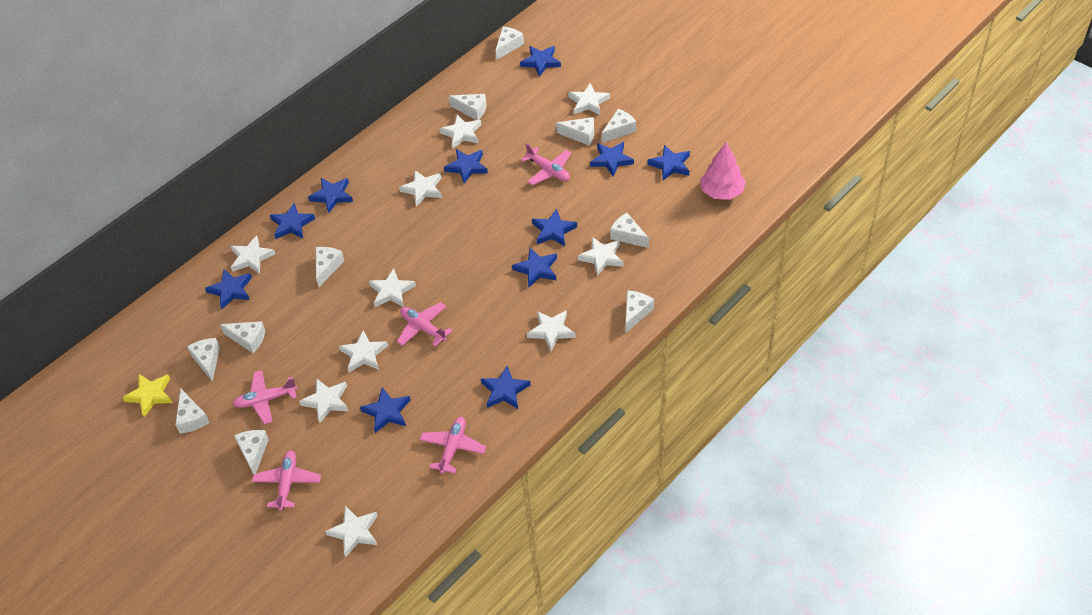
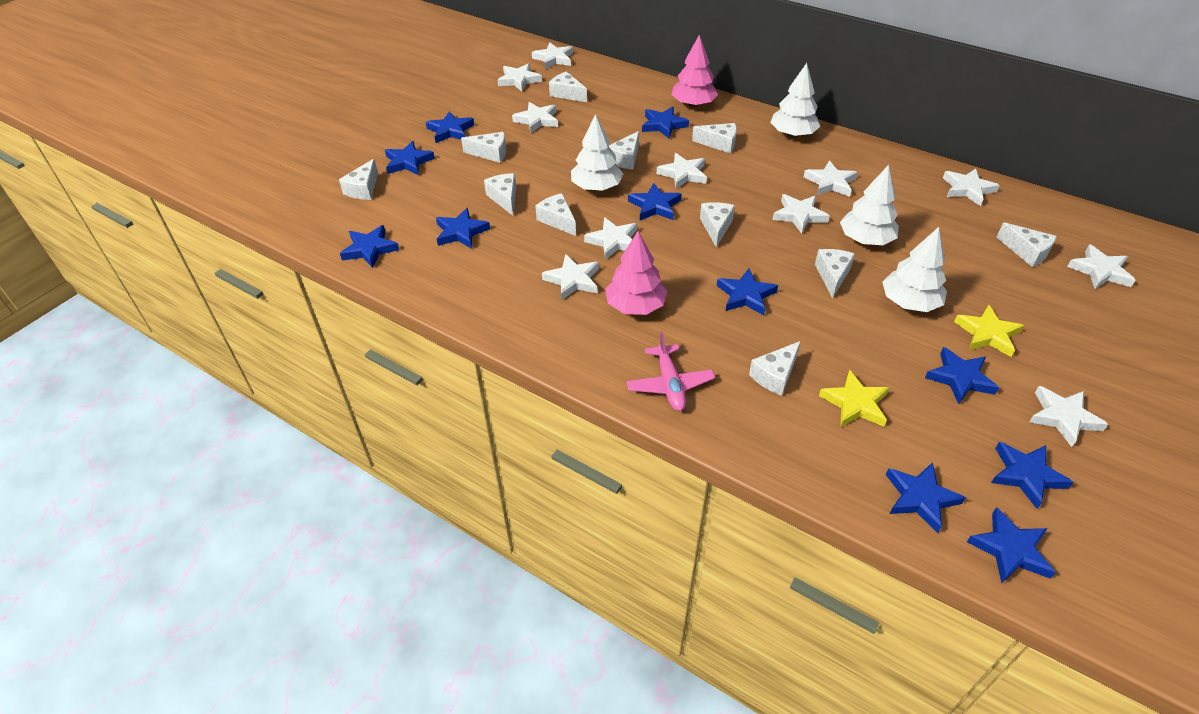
pink plane: [233,370,297,424] [252,450,321,511] [397,302,453,347] [420,417,486,474] [521,143,571,185] = 5 -> [626,332,715,411] = 1
pink tree: [700,142,746,200] = 1 -> [605,231,667,315] [671,35,718,107] = 2
white star: [231,236,275,274] [299,378,348,423] [325,506,378,557] [339,330,388,372] [369,268,416,307] [399,170,442,206] [439,114,481,148] [527,310,576,351] [568,83,610,115] [577,237,624,276] = 10 -> [497,63,542,91] [512,102,558,133] [532,42,573,69] [542,254,599,300] [584,217,637,260] [657,153,707,189] [772,194,830,234] [804,161,858,197] [943,169,1000,206] [1029,386,1109,447] [1067,244,1136,289] = 11
white tree: none = 0 -> [571,114,623,191] [770,63,821,137] [840,165,899,245] [882,227,947,312] = 4
yellow star: [122,374,173,417] = 1 -> [819,370,889,427] [954,305,1024,357] = 2

